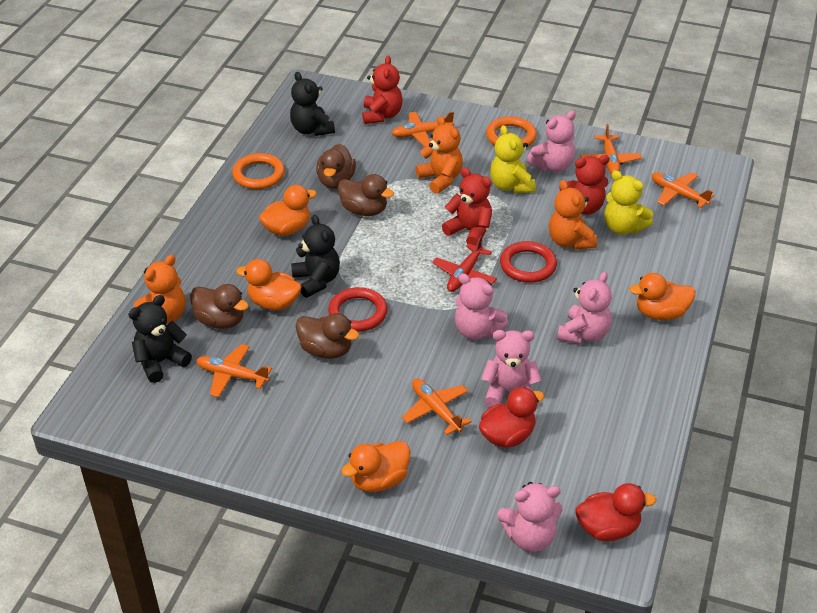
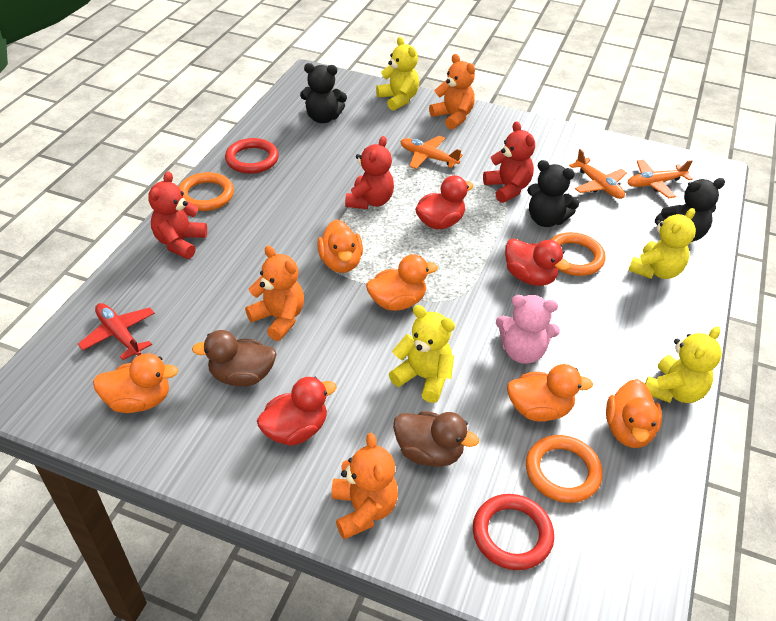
brown duck: [190,284,249,329] [296,313,359,359] [316,144,356,189] [338,174,394,216] = 4 -> [192,330,277,387] [393,411,479,467] = 2
orange duck: [236,259,302,310] [259,185,317,236] [341,441,410,492] [629,273,695,320] = 4 -> [93,353,178,413] [317,219,363,273] [366,254,438,311] [507,364,593,422] [606,379,662,448] = 5
orange plane: [196,344,272,397] [391,112,454,147] [402,378,472,435] [580,124,642,175] [651,172,714,208] = 5 -> [400,136,463,169] [569,149,627,199] [627,159,693,198] = 3
orange ring: [232,153,285,189] [486,116,537,147] = 2 -> [179,172,234,211] [526,435,603,503] [550,232,606,276] = 3
pink teddy bear: [455,273,508,340] [481,330,542,407] [497,482,562,552] [527,111,576,172] [557,272,612,344] = 5 -> [496,295,560,364] = 1
red duck: [479,387,544,448] [575,483,656,541] = 2 -> [257,377,337,446] [415,175,474,230] [505,238,570,286] = 3
yellow teddy bear: [490,125,536,193] [604,170,653,235] = 2 -> [376,37,419,111] [389,305,455,403] [628,208,696,279] [645,326,722,403] = 4

